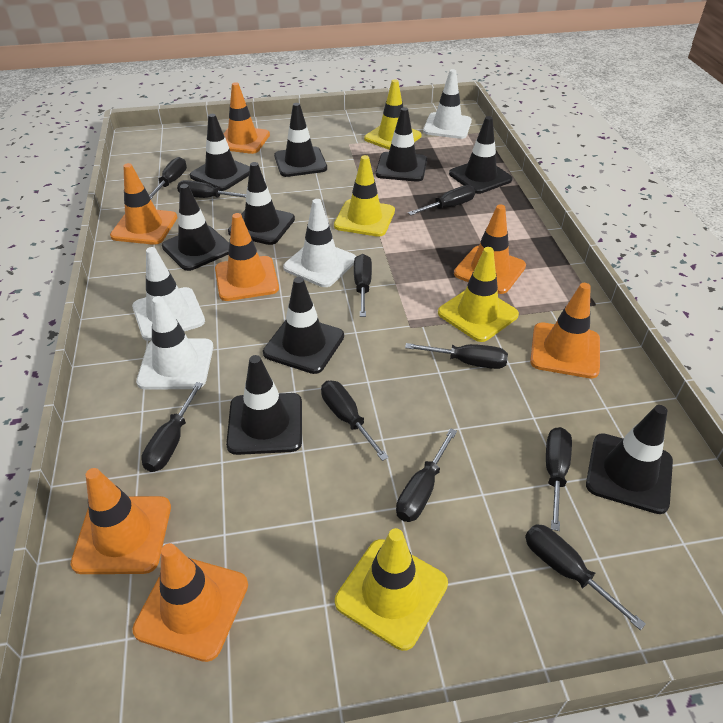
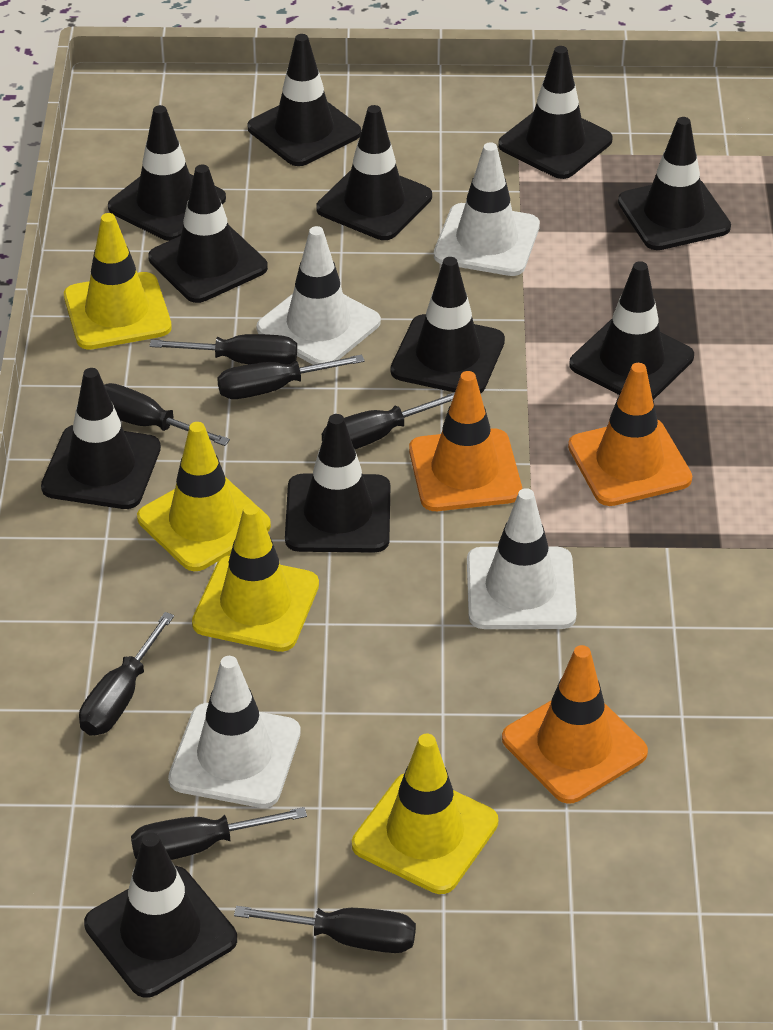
black screwdriver: [141,382,203,472] [149,157,187,199] [177,180,246,198] [321,381,389,461] [354,254,372,317] [396,428,457,522] [405,343,508,369] [408,185,475,215] [525,524,646,630] [546,427,572,531] = 10 -> [79,612,174,736] [104,383,230,446] [131,807,307,860] [150,334,297,365] [217,355,365,399] [234,906,416,953] [322,392,455,449] = 7
black traffic cone: [162,184,229,271] [190,114,250,191] [226,355,302,455] [228,162,295,245] [263,277,344,374] [274,103,327,177] [376,107,427,182] [449,116,513,194] [586,405,673,514] = 9 -> [41,368,161,509] [84,832,237,998] [108,105,226,241] [148,164,268,303] [247,34,361,166] [285,414,390,553] [316,105,432,240] [391,257,505,394] [498,46,613,179] [569,261,694,400] [618,117,731,250] = 11
orange traffic cone: [71,468,171,574] [110,163,177,245] [132,543,248,662] [215,213,279,301] [224,82,270,154] [454,204,526,294] [530,283,600,378] = 7 -> [409,371,522,511] [502,645,648,804] [568,363,692,506] = 3

